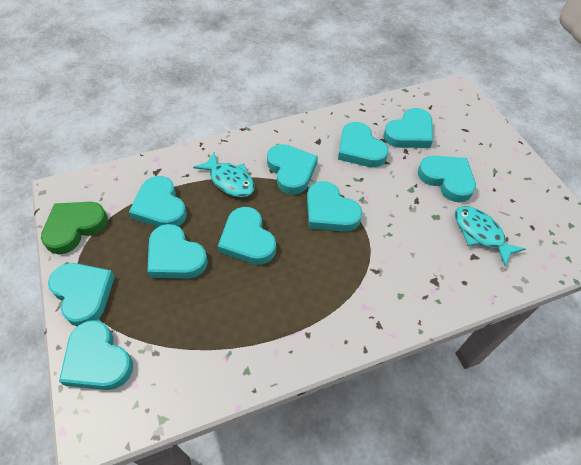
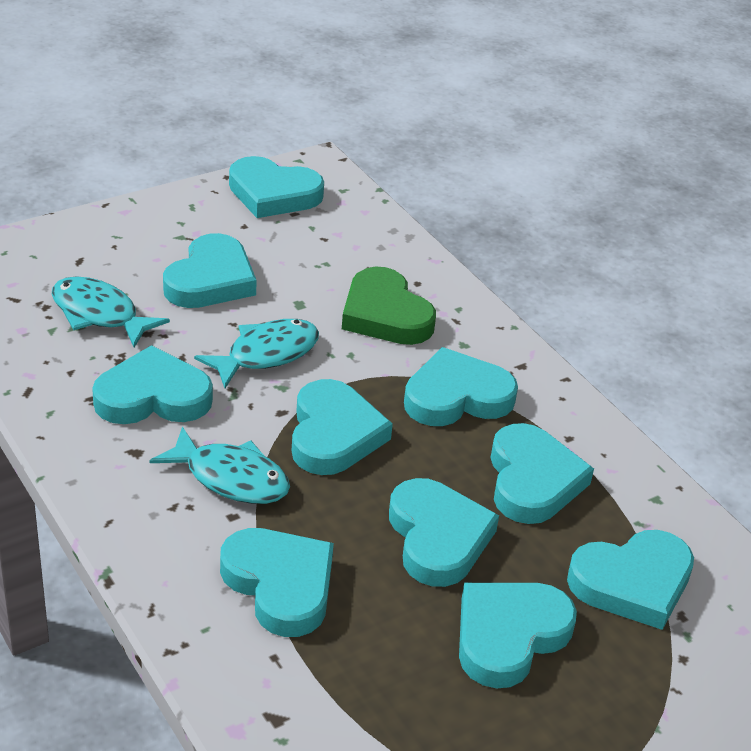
turquoise fish: [193,152,255,197] [455,206,525,266] = 2 -> [52,276,170,348] [149,426,290,504] [194,319,319,388] = 3

